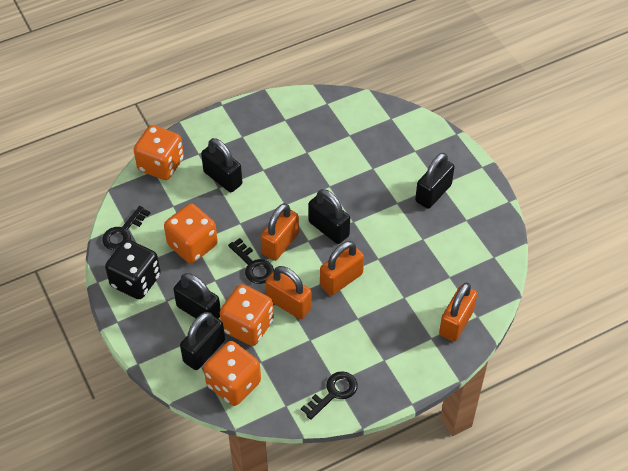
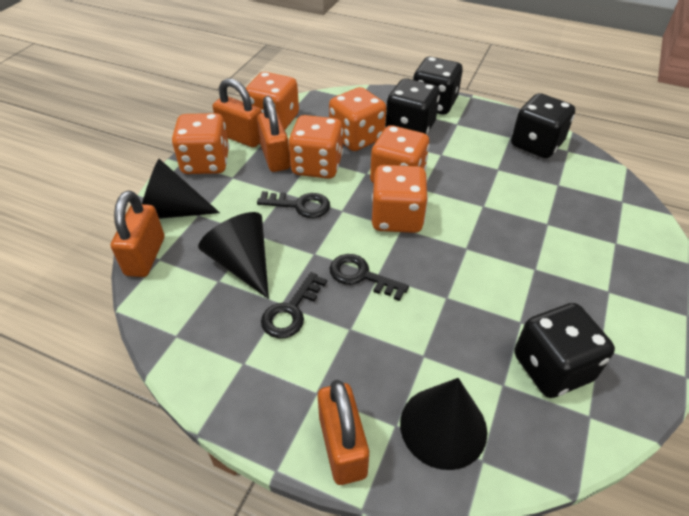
black cone: none = 0 -> [142,159,220,219] [198,212,269,299] [400,378,487,470] = 3
black dice: [105,240,161,299] = 1 -> [385,78,440,135] [413,57,463,115] [511,93,575,158] [514,303,615,398] = 4
black padlock: [173,273,221,319] [180,312,225,370] [201,138,242,192] [308,189,350,244] [415,153,455,209] = 5 -> none = 0
orange dice: [134,125,184,180] [164,204,218,263] [204,341,261,406] [220,284,274,346] = 4 -> [172,113,230,174] [246,72,299,130] [288,115,343,179] [329,87,386,151] [370,125,430,184] [372,165,428,233] = 6

